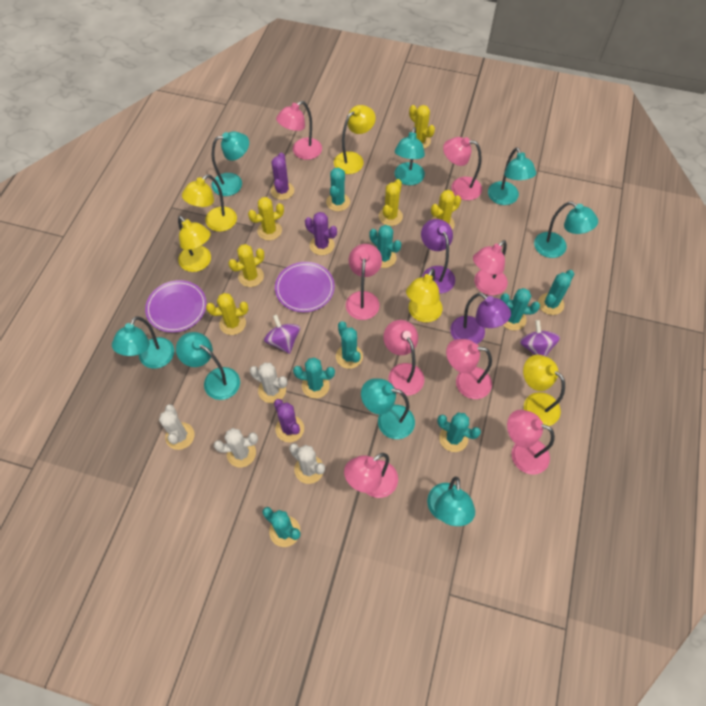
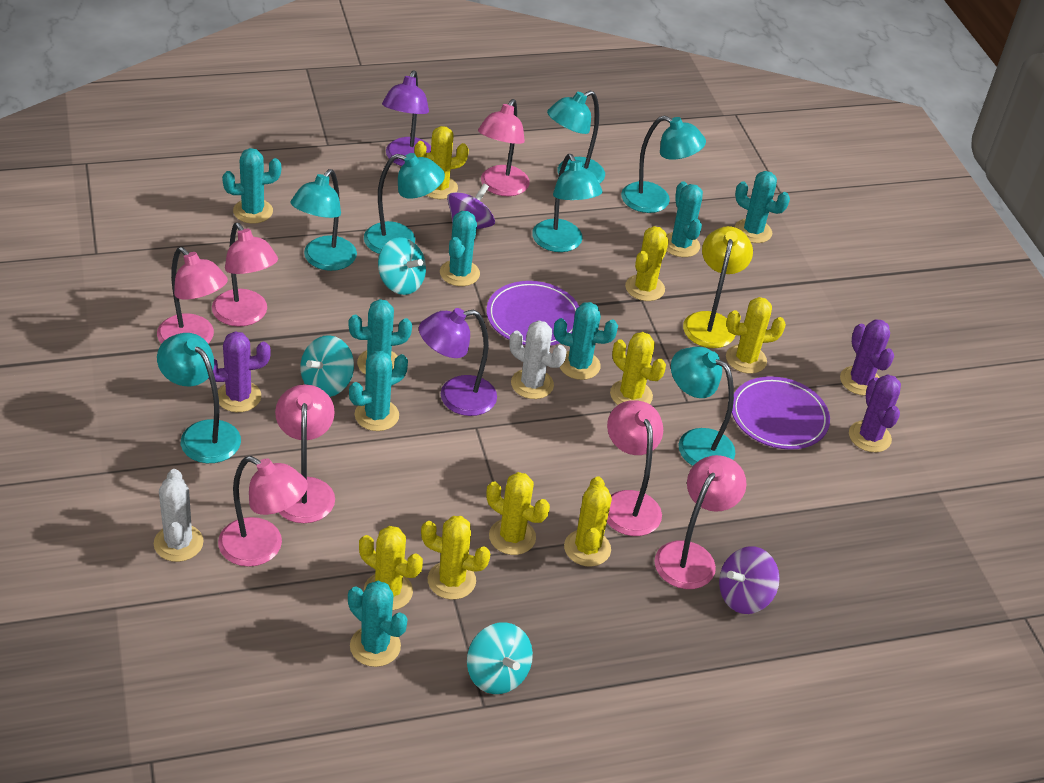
pink lamp: [276,101,322,160] [344,453,398,498] [346,244,382,320] [383,320,425,396] [443,137,482,200] [446,339,492,399] [473,240,508,296] [507,410,555,474] = 8 -> [157,247,228,344] [212,223,278,327] [218,456,308,567] [275,384,335,523] [478,99,529,196] [607,400,663,536] [655,455,747,589] = 7
turquoise lamp: [112,316,175,369] [176,332,240,400] [212,131,249,196] [361,378,415,439] [395,127,425,185] [427,476,475,526] [488,147,536,205] [534,202,598,258] = 8 -> [157,333,241,463] [291,169,357,271] [364,153,445,254] [532,154,603,252] [547,90,605,184] [621,115,706,213] [671,347,735,466] = 7
turquoise spinning top: none = 0 -> [300,335,354,397] [378,237,426,295] [467,622,533,694] = 3
white cactus: [159,404,194,450] [214,428,258,467] [249,362,287,403] [289,443,325,484] = 4 -> [154,469,204,562] [509,320,566,399] = 2
yellow cactus: [206,293,248,335] [229,244,264,287] [248,197,284,240] [379,179,403,226] [409,105,435,149] [431,190,461,230] = 6 -> [359,526,423,611] [414,126,469,199] [421,516,490,600] [487,472,550,555] [564,476,612,566] [610,332,666,405] [625,226,669,301] [726,297,786,374] = 8
yellow lamp: [178,216,211,272] [182,174,237,232] [334,105,376,174] [406,268,442,322] [523,355,565,426] = 5 -> [683,226,753,348] = 1

